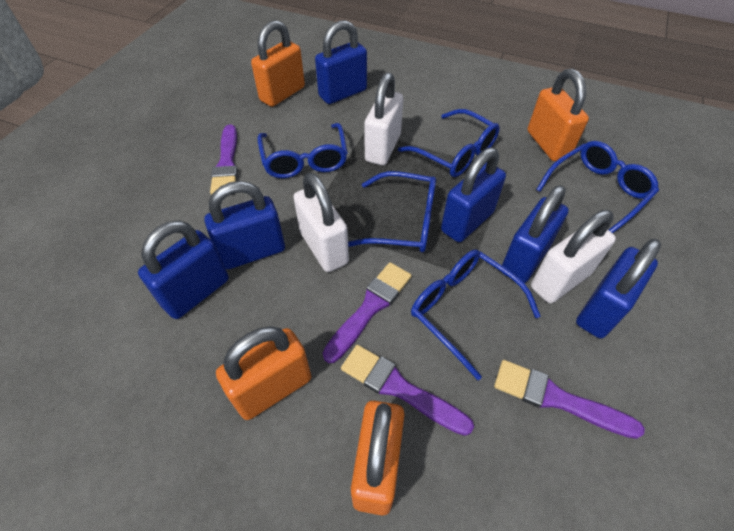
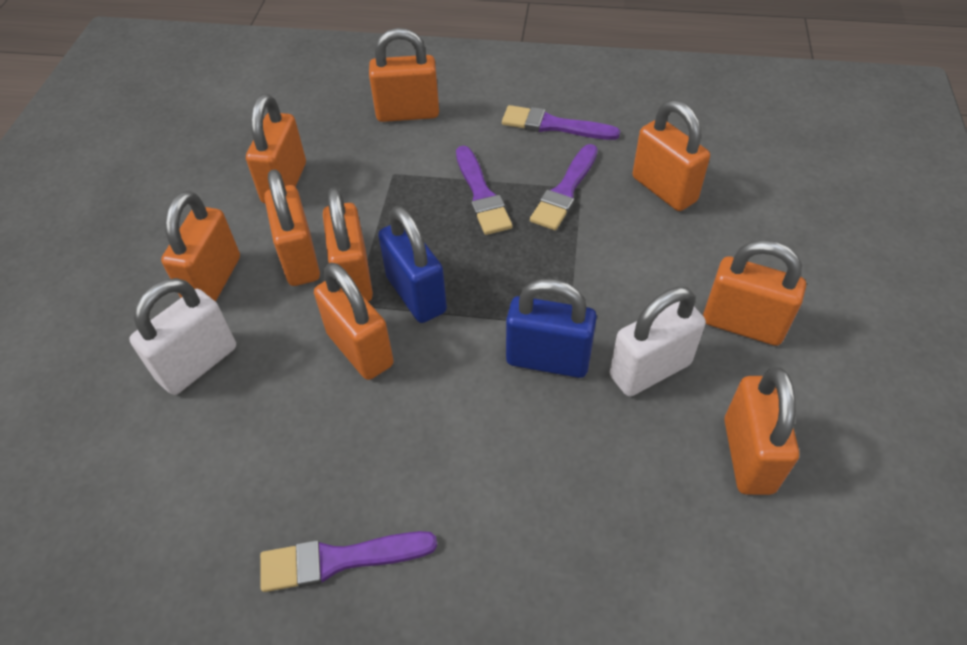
blue glasses: [257,123,348,178] [348,171,436,252] [398,109,500,177] [411,250,541,380] [536,141,659,233] = 5 -> none = 0
blue padlock: [138,220,229,319] [204,181,285,269] [315,20,367,104] [441,147,506,242] [502,185,569,283] [576,239,661,338] = 6 -> [378,206,447,323] [506,279,597,378] = 2
orange padlock: [216,326,311,420] [251,20,305,107] [351,401,405,515] [528,69,589,161] = 4 -> [161,191,240,302] [246,94,306,203] [264,169,320,286] [314,263,394,380] [323,187,373,301] [369,28,439,122] [632,100,710,211] [703,240,806,346] [724,367,799,495] = 9
white padlock: [293,172,349,272] [365,72,403,165] [531,210,616,303] = 3 -> [129,278,236,395] [610,287,706,396] = 2

